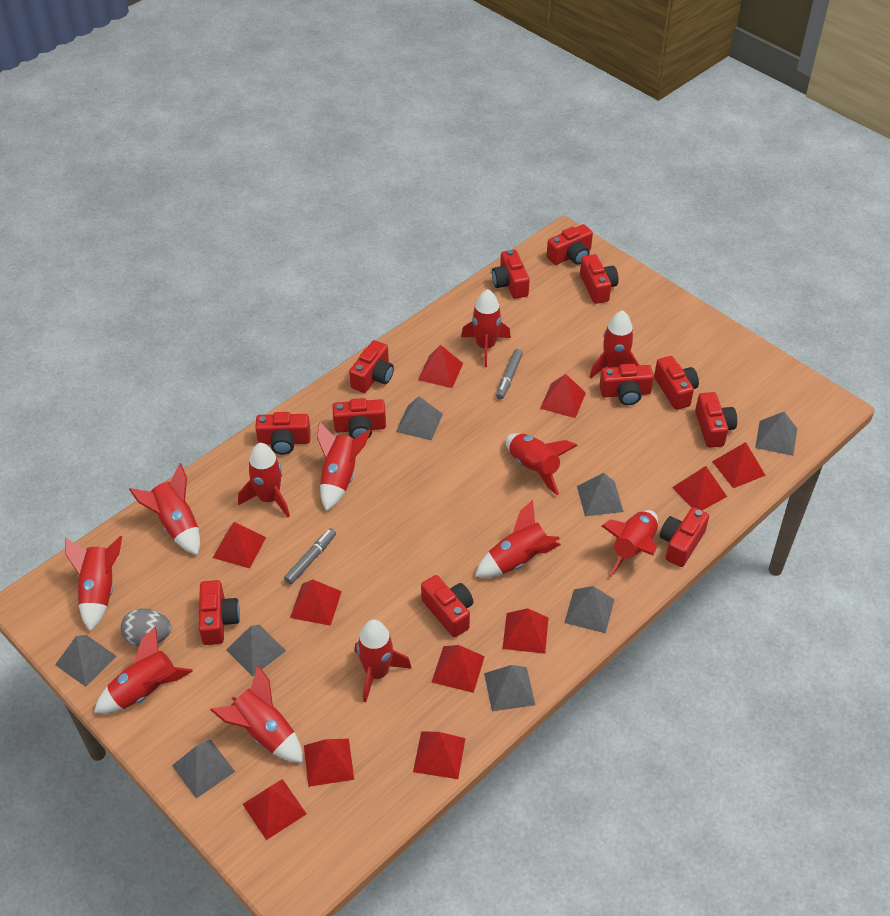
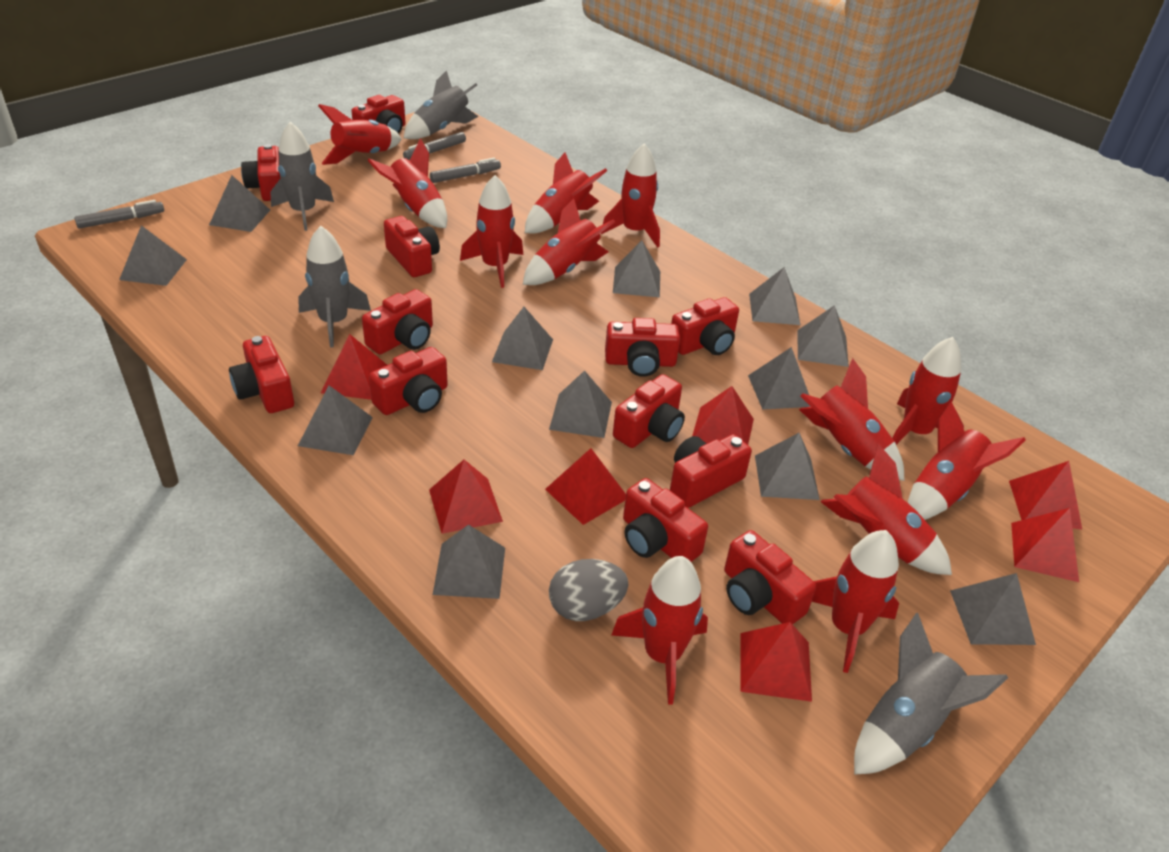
grey marker: [284,528,336,584] [496,349,523,399] = 2 -> [74,200,164,229] [403,132,466,160] [430,158,501,183] = 3
grey pyramid: [55,635,117,687] [172,739,235,798] [226,625,286,677] [396,396,443,441] [484,665,535,711] [564,586,615,633] [577,473,624,516] [755,412,797,456] = 8 -> [119,225,187,286] [209,175,270,232] [298,385,373,455] [433,524,505,599] [492,307,553,370] [549,370,612,438] [613,240,660,297] [748,347,811,410] [749,267,800,325] [755,433,820,500] [797,305,849,367] [950,573,1036,645] = 12
grey rocket: none = 0 -> [270,122,334,231] [298,226,371,347] [404,70,479,139] [854,613,1008,775] = 4
red pyramid: [213,522,266,569] [243,779,306,840] [290,579,342,626] [304,739,354,787] [413,731,466,779] [418,345,463,388] [432,645,485,693] [503,608,548,654] [540,374,586,418] [672,466,727,510] [712,442,766,488] = 11 -> [321,334,387,400] [429,460,503,534] [545,448,626,525] [692,386,754,445] [740,622,812,702] [1009,461,1082,530] [1011,508,1079,582] = 7

